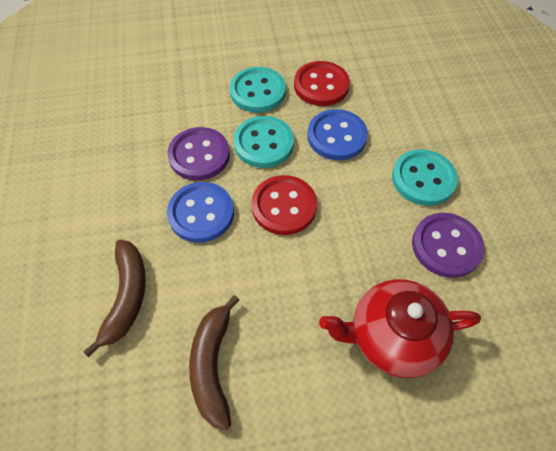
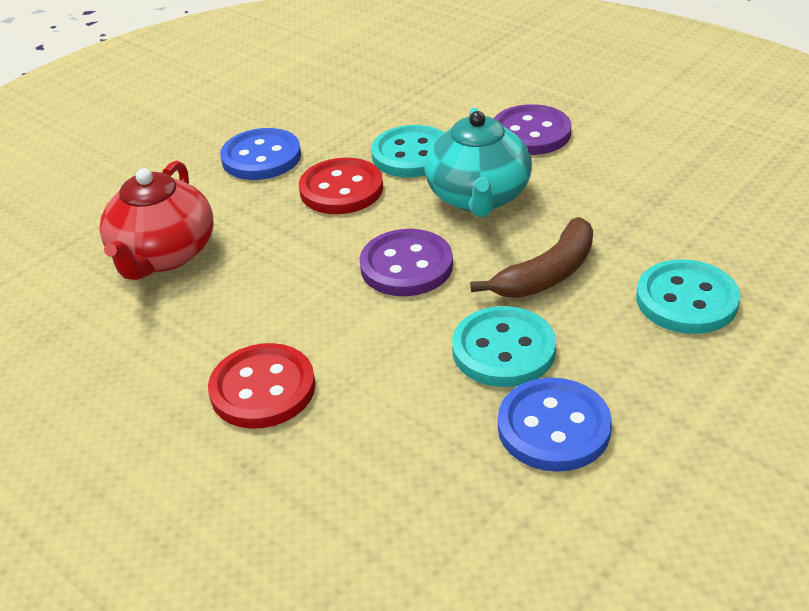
brown banana: [83,240,146,357] [189,295,239,430] = 2 -> [470,217,593,298] = 1
turquoise teapot: none = 0 -> [424,108,532,217] = 1

